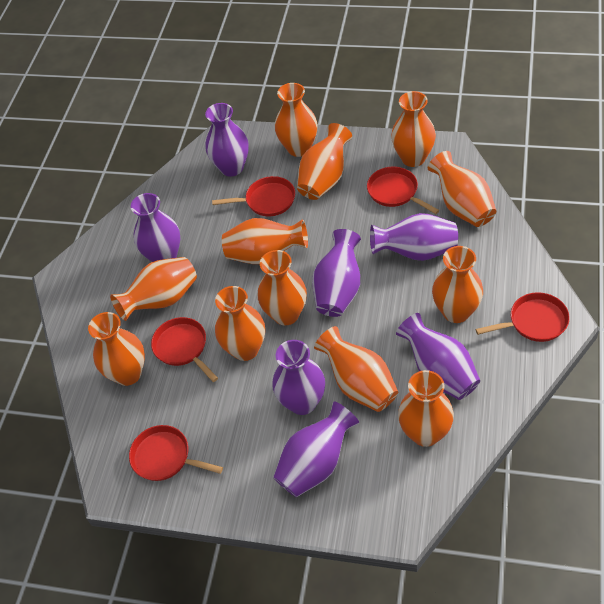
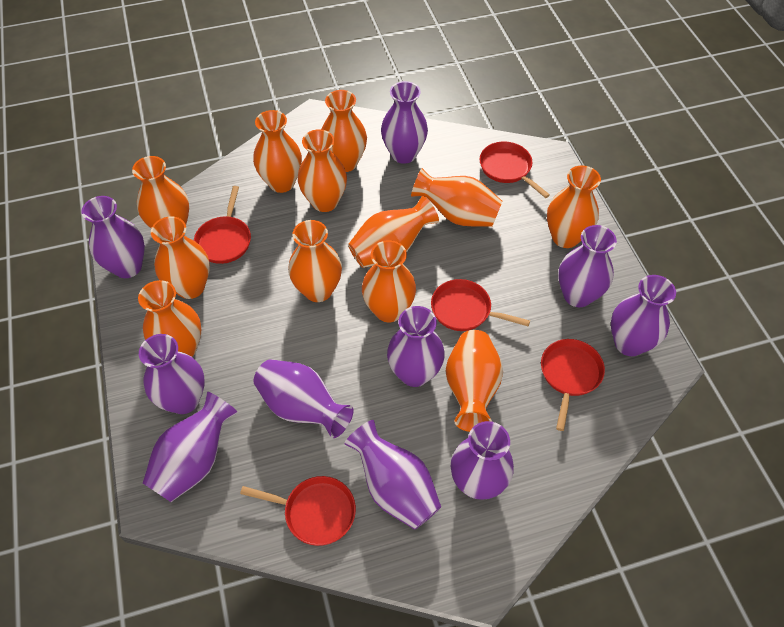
purple vase: [131,193,180,262] [205,103,249,176] [272,340,325,415] [273,401,359,497] [312,229,361,317] [370,213,458,261] [396,313,480,400] = 7 -> [81,196,145,278] [139,334,205,414] [143,392,238,502] [254,359,354,438] [344,420,441,530] [381,81,428,164] [387,306,445,387] [451,421,514,500] [558,225,617,307] [611,275,676,356] = 10

